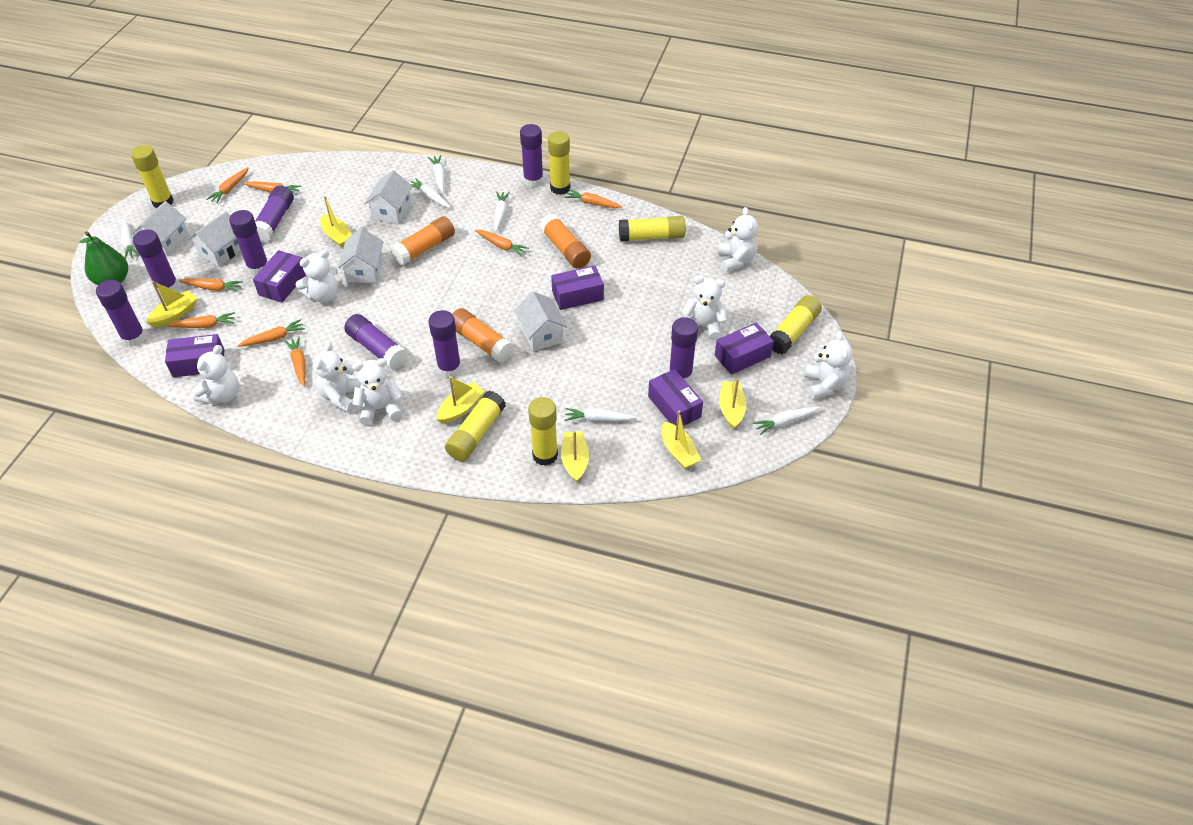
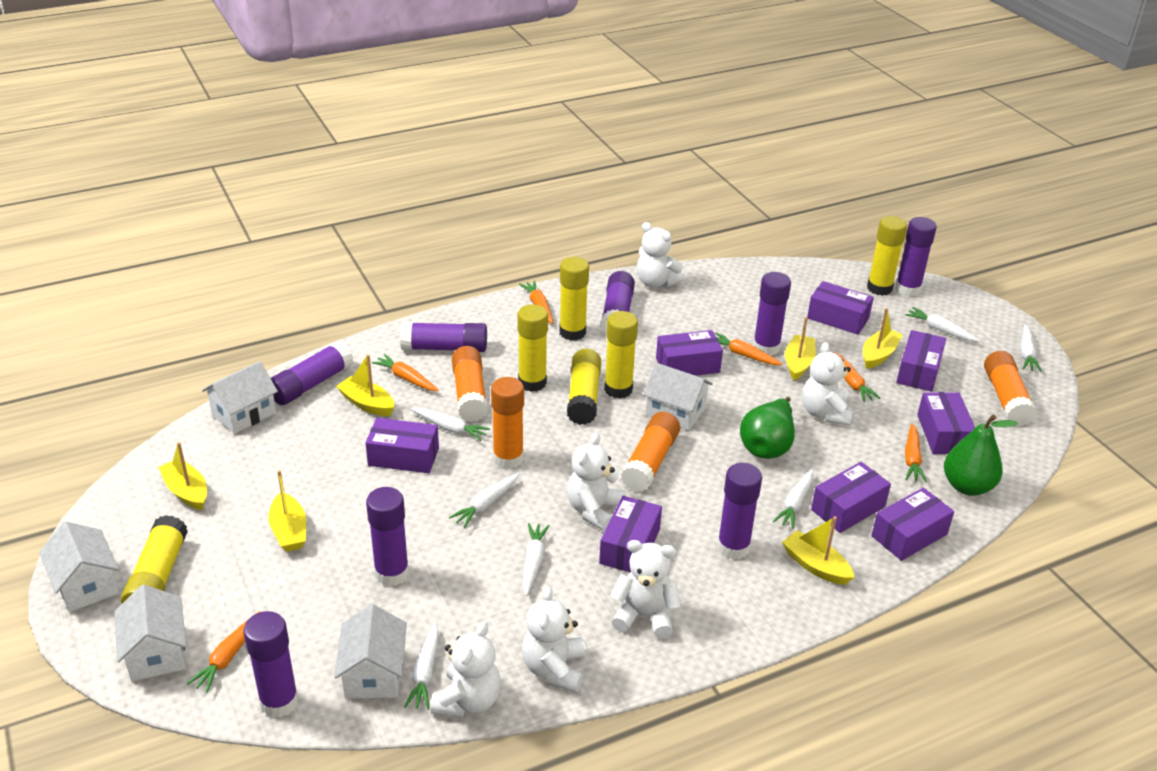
green pear: [80,231,128,285] = 1 -> [740,397,795,459] [944,415,1018,496] = 2
orange carrot: [167,312,235,328] [179,278,243,292] [206,167,249,203] [237,319,305,347] [243,182,301,195] [284,336,305,387] [475,230,529,256] [564,189,622,208] = 8 -> [187,611,261,693] [372,354,439,391] [519,281,553,324] [715,333,783,365] [833,352,881,402] [905,423,927,483] = 6
orange glue stick: [390,216,455,266] [452,308,514,363] [540,214,591,269] = 3 -> [452,346,488,422] [491,377,524,469] [621,412,680,492] [984,351,1037,426] = 4
purple box: [165,334,224,377] [253,250,306,303] [551,265,604,310] [648,369,703,426] [715,322,774,375] = 5 -> [365,418,439,473] [599,496,662,572] [656,330,723,376] [807,281,874,335] [811,462,891,533] [871,488,954,561] [896,330,946,392] [917,392,975,454] = 8
white carrot: [121,220,139,259] [411,178,451,208] [428,155,445,192] [494,192,510,232] [565,408,637,422] [753,407,820,435] = 6 -> [404,623,439,710] [411,408,490,441] [449,473,519,528] [523,523,550,596] [773,468,814,529] [905,307,979,342] [1020,324,1042,372] = 7
white teddy bear: [192,345,239,405] [296,250,338,303] [313,342,361,413] [352,358,403,425] [682,276,727,340] [718,207,758,272] [804,331,853,399] = 7 -> [431,622,501,717] [522,586,585,693] [567,433,625,531] [610,540,681,638] [637,222,685,288] [802,342,852,426] = 6

